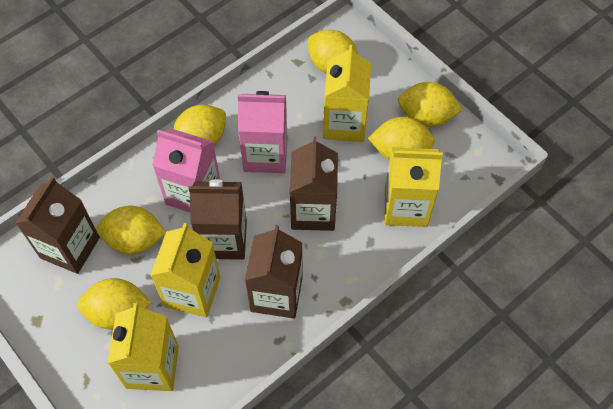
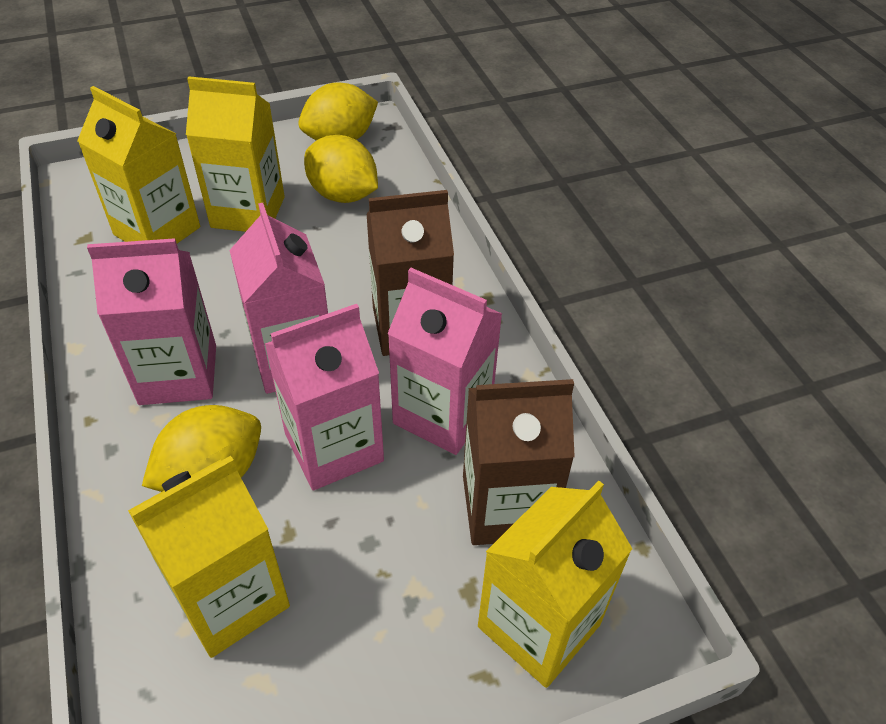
brown carton: [15,177,100,274] [189,179,247,260] [245,225,303,318] [290,136,338,231] = 4 -> [366,190,454,356] [463,379,575,545] = 2
pink carton: [152,129,220,212] [238,91,288,173] = 2 -> [87,238,216,405] [230,203,328,394] [265,304,384,490] [388,268,502,455] = 4
yellow lemon: [77,278,152,330] [96,206,166,255] [173,105,226,146] [308,30,358,74] [368,117,435,160] [398,82,463,127] = 6 -> [142,405,261,492] [298,82,378,141] [304,135,378,203] = 3

